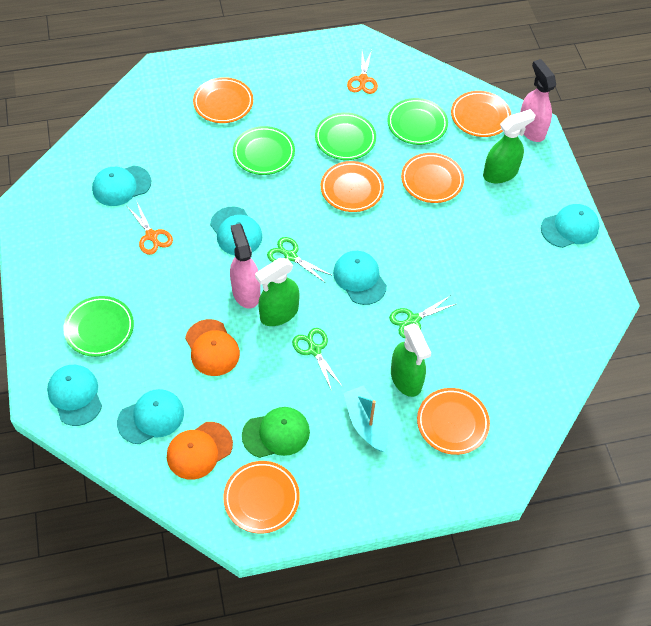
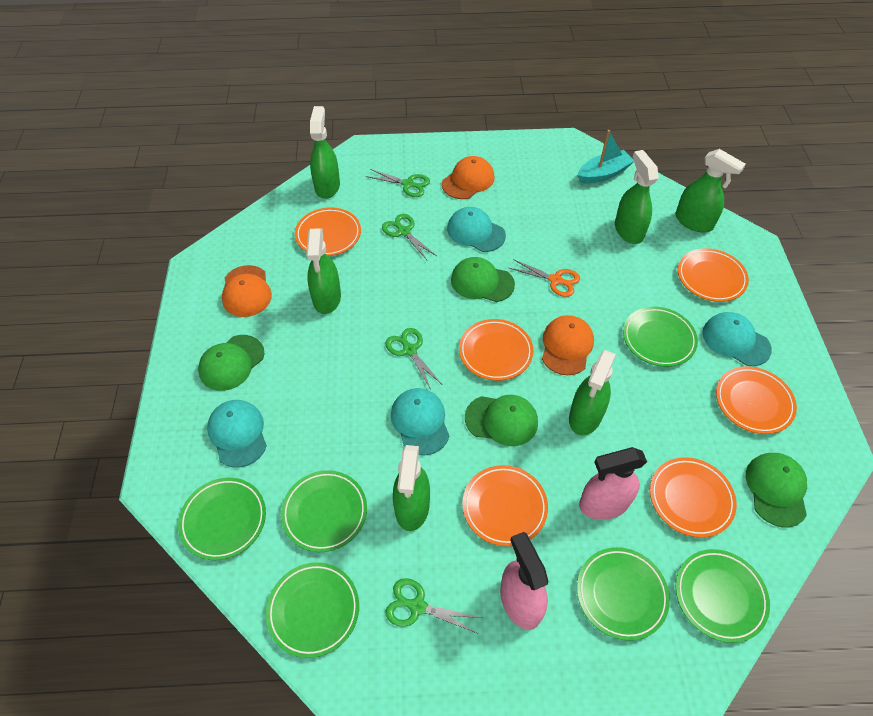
green cap: [242,407,310,458] = 1 -> [198,335,264,391] [451,257,515,302] [465,395,538,446] [746,453,807,527] = 4
green plate: [63,296,134,357] [233,126,295,175] [315,112,376,160] [387,98,448,145] = 4 -> [178,478,266,560] [266,562,359,658] [281,470,367,552] [577,547,670,641] [623,307,698,367] [676,549,770,643] = 6
green scissors: [267,237,331,282] [292,328,343,391] [389,296,456,338] = 3 -> [366,169,430,197] [382,214,436,260] [385,328,442,389] [385,578,482,634] = 4
green spray bottle: [255,258,299,326] [391,323,431,397] [483,109,535,183] = 3 -> [306,229,341,314] [310,106,340,199] [393,445,430,531] [569,350,616,435] [615,150,659,244] [676,149,746,233] = 6
orange cap: [167,422,233,480] [185,319,240,376] = 2 -> [222,265,272,317] [442,156,495,199] [542,315,594,375] = 3
orange scissors: [127,202,173,255] [347,50,378,94] = 2 -> [509,259,580,297] = 1
turquoise cap: [47,365,102,426] [92,165,151,206] [117,389,184,444] [210,207,262,255] [333,251,387,305] [541,204,599,248] = 6 -> [207,400,267,468] [391,388,449,456] [447,207,506,252] [702,312,772,366] = 4

